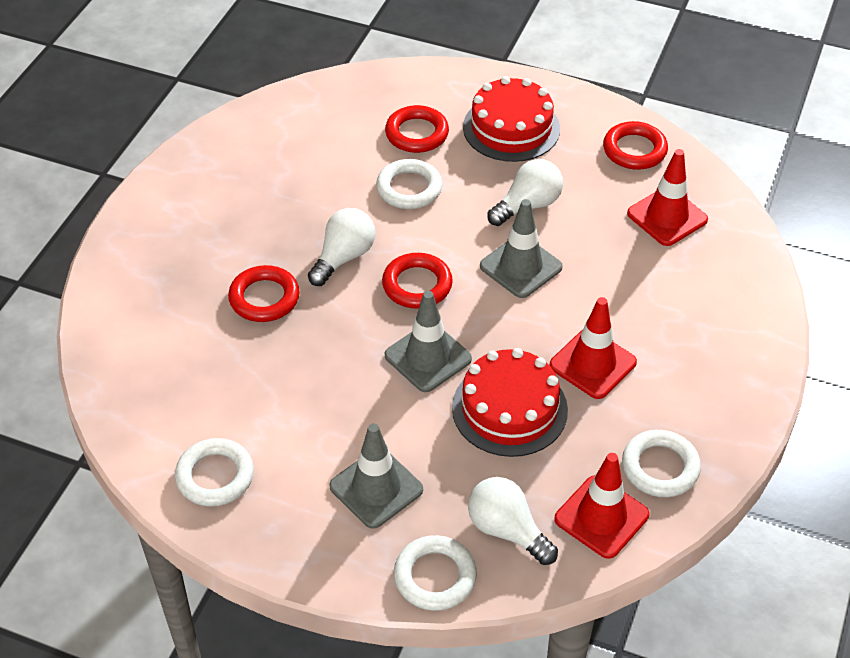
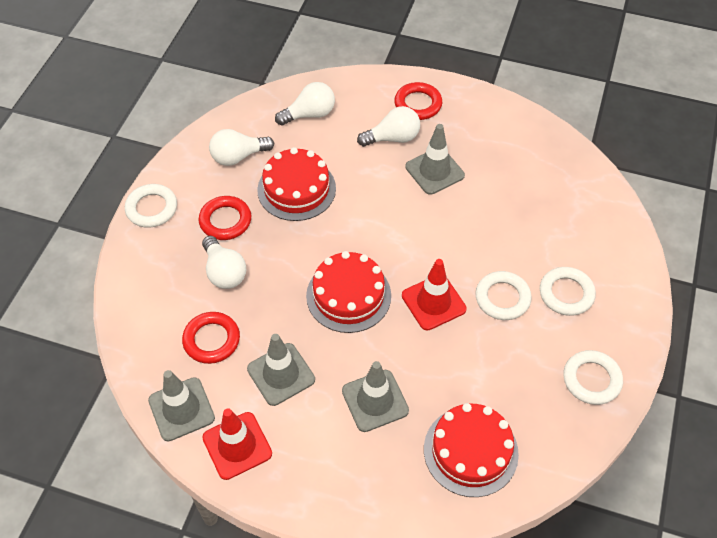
grey traffic cone: [329,423,423,529] [385,291,472,392] [480,199,563,298] = 3 -> [148,370,215,442] [247,334,315,406] [342,361,409,432] [405,124,465,195] = 4
red cake: [452,348,568,457] [463,76,560,162] = 2 -> [257,147,336,221] [306,251,391,333] [424,403,519,497] = 3
red ring: [228,265,300,322] [382,253,453,309] [385,105,449,153] [603,121,668,170] = 4 -> [182,312,240,364] [199,196,251,240] [394,82,442,120] = 3
red traffic cone: [549,297,637,399] [554,453,649,559] [627,149,708,246] = 3 -> [202,408,272,480] [402,259,467,330] = 2
white light bulb: [308,208,375,286] [468,477,558,565] [487,159,563,226] = 3 -> [202,236,246,289] [209,129,274,166] [275,82,335,126] [357,106,420,147] = 4

